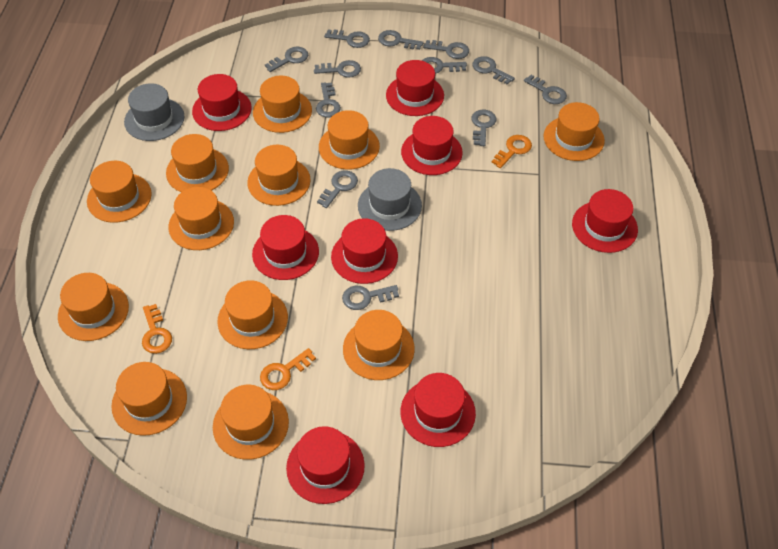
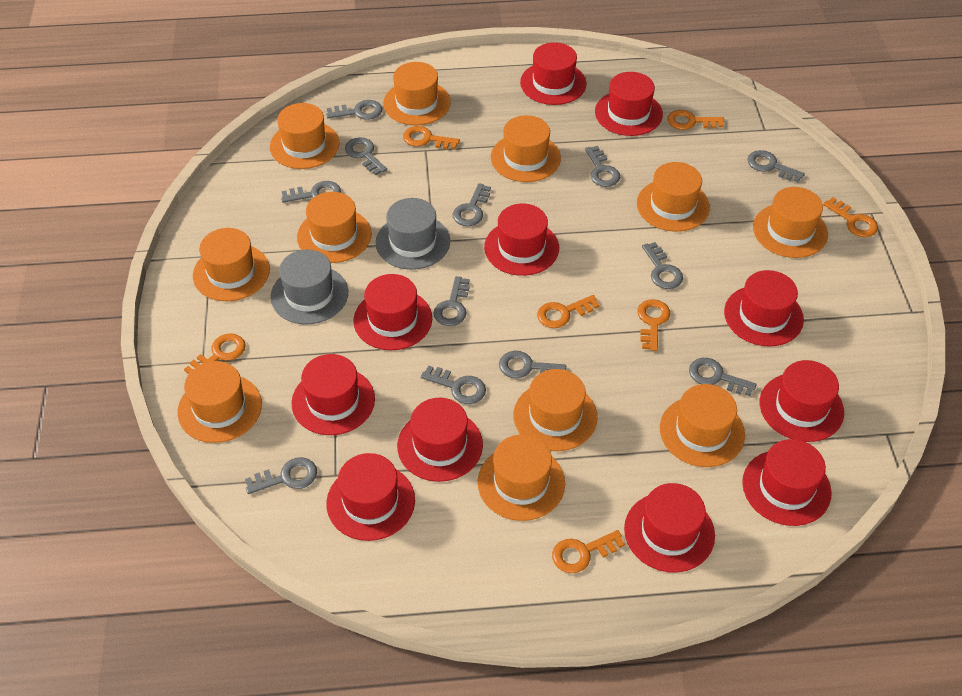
orange hat: [58,273,129,341] [87,161,152,223] [111,362,187,436] [166,134,229,192] [168,187,234,250] [213,385,289,460] [217,280,288,349] [247,145,311,206] [253,76,312,133] [319,110,380,170] [343,310,415,380] [544,102,605,161] = 12 -> [177,361,262,443] [193,228,270,301] [270,103,340,169] [297,192,372,263] [383,62,451,126] [478,434,565,521] [491,115,561,182] [513,369,598,451] [637,162,710,232] [660,384,745,467] [753,187,828,258] = 11
orange key: [142,304,172,354] [260,348,316,390] [491,135,532,168] = 3 -> [184,333,246,374] [403,126,460,149] [537,295,600,328] [552,530,625,573] [637,299,670,351] [667,110,724,130] [823,197,878,237] = 7
red hat: [192,74,252,131] [252,215,319,280] [286,426,365,504] [331,218,398,284] [386,60,444,116] [401,116,463,175] [401,373,476,447] [572,189,638,253] = 8 -> [291,354,375,435] [326,453,415,541] [354,274,432,350] [397,398,483,482] [484,203,559,276] [520,42,587,105] [595,72,663,136] [624,483,715,573] [724,270,804,346] [742,439,832,526] [760,360,844,442] = 11

